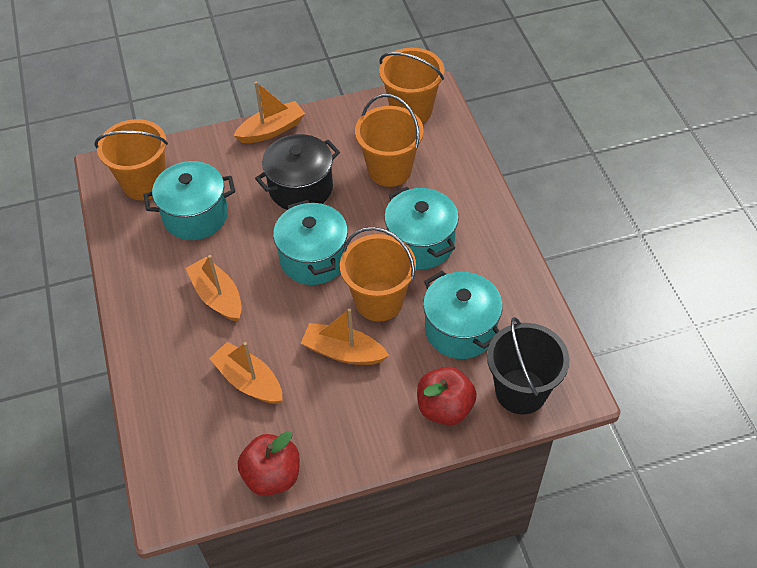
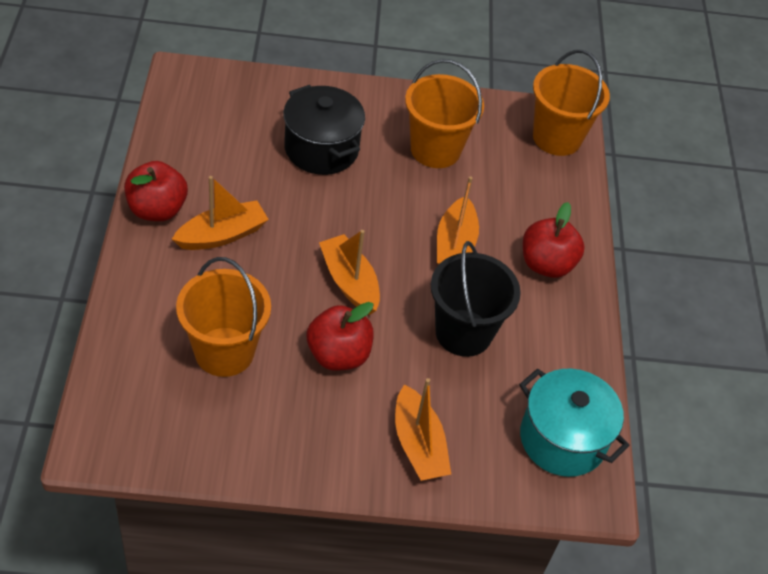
orange bucket: [95,119,168,200] [340,227,416,322] [355,94,424,187] [379,48,444,123] = 4 -> [176,257,271,377] [405,59,484,168] [533,50,610,156] = 3
red apple: [238,431,300,496] [417,367,477,425] = 2 -> [124,161,188,221] [307,302,374,371] [523,202,585,278] = 3
turquoise pot: [144,161,235,240] [273,200,348,285] [384,187,459,269] [423,271,503,359] = 4 -> [519,369,629,477] = 1

